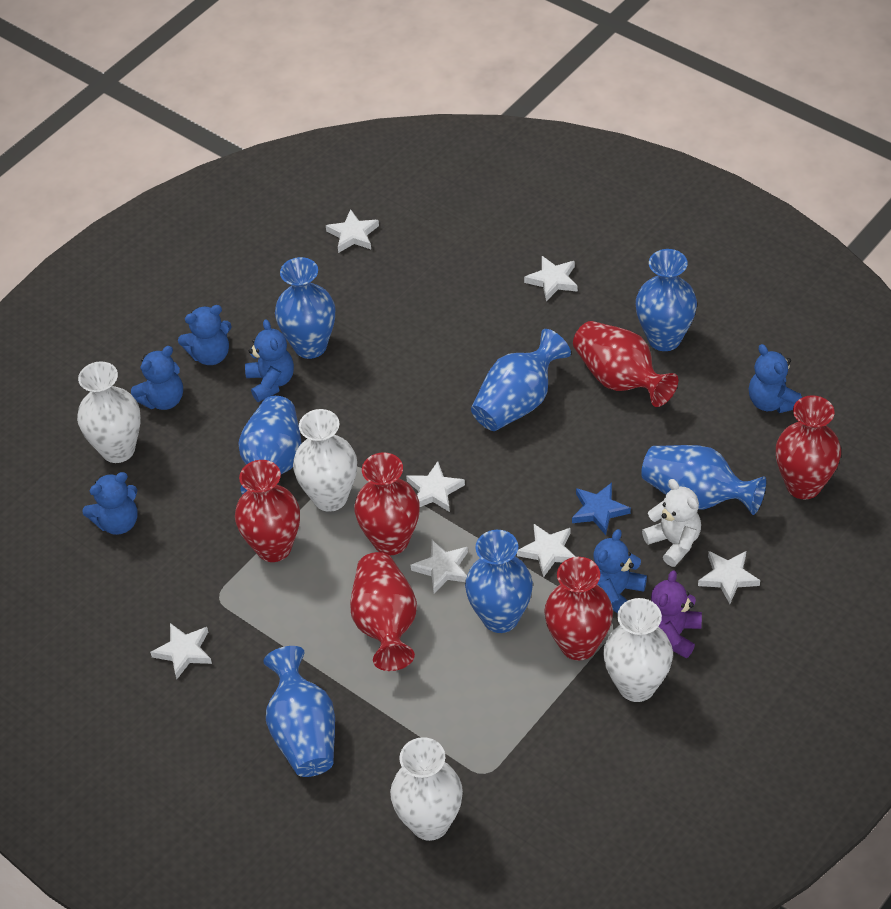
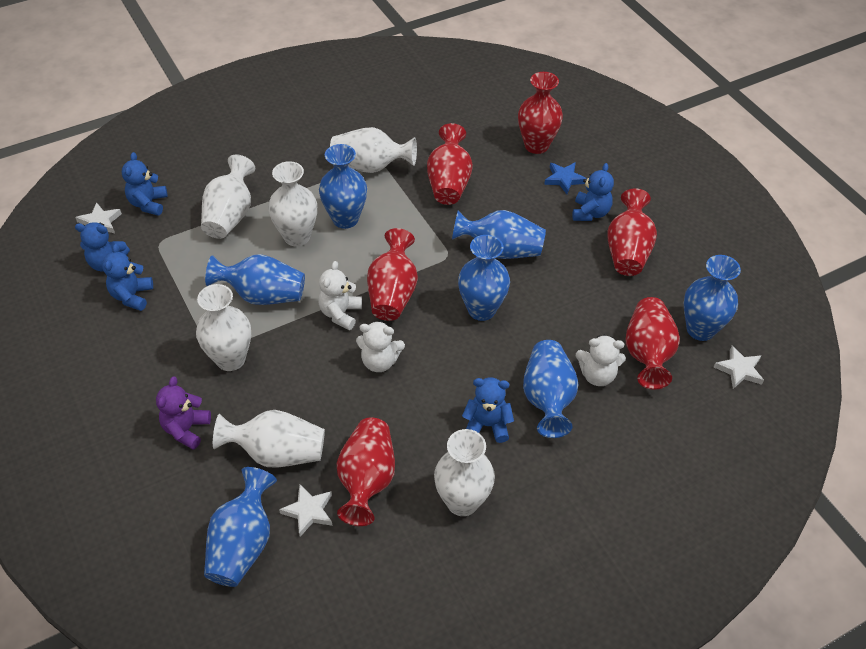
blue teddy bear: [82,472,138,535] [131,346,183,410] [178,305,232,365] [245,320,294,402] [593,529,647,614] [749,344,802,413] = 6 -> [75,222,130,272] [102,244,153,311] [122,152,168,216] [462,377,514,443] [572,163,614,221] = 5
white star: [150,623,212,679] [326,209,379,253] [406,461,465,512] [411,540,468,594] [517,524,576,577] [524,256,578,301] [698,551,760,604] = 7 -> [75,203,122,233] [279,484,332,537] [714,346,764,389] = 3
white teddy bear: [642,479,701,567] = 1 -> [318,261,362,330] [356,321,405,372] [576,334,626,386] = 3
white vase: [77,361,141,463] [293,409,357,512] [390,737,463,841] [603,598,673,702] = 4 -> [196,284,251,371] [201,155,255,239] [213,410,325,468] [268,161,317,246] [330,127,417,173] [434,429,495,516] = 6

